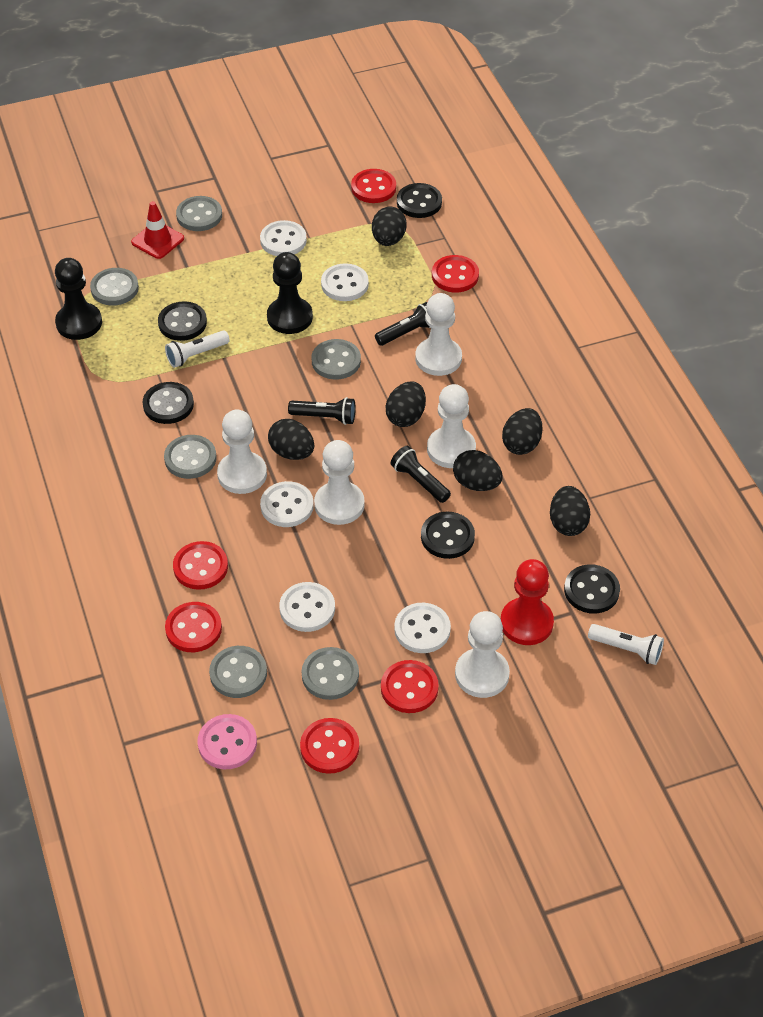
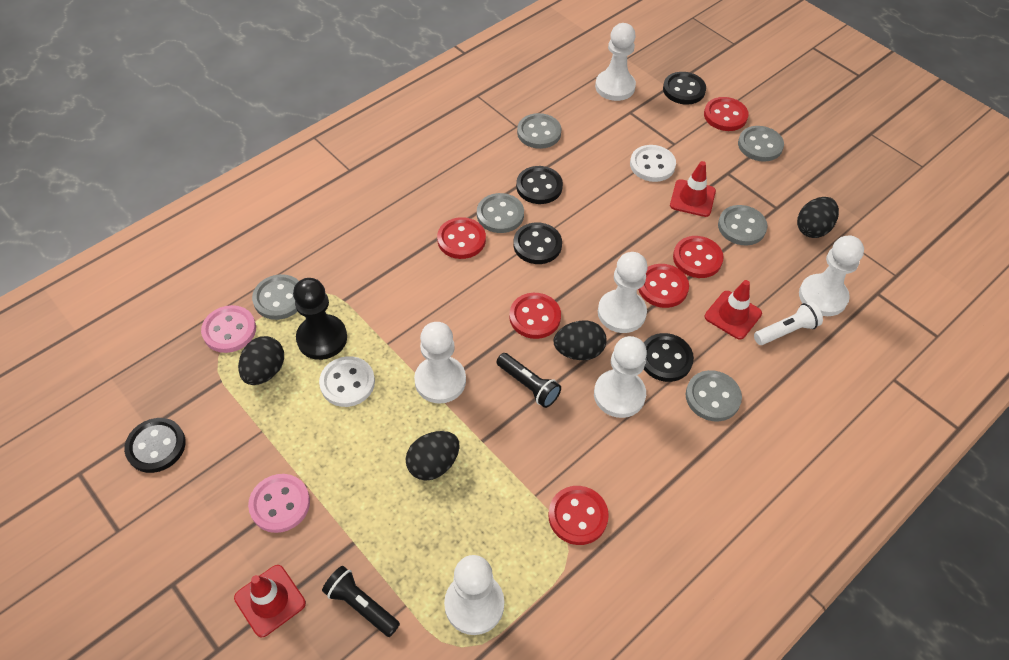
black egg: [268,419,314,460] [372,207,407,246] [385,381,426,427] [453,450,502,491] [502,408,542,455] [550,486,590,536] = 6 -> [238,336,284,385] [405,431,460,481] [554,320,607,360] [797,197,839,238] = 4
black flashlight: [288,397,356,425] [375,302,431,346] [391,446,451,503] = 3 -> [322,566,400,637] [496,353,561,408] = 2
black pawn: [55,258,102,340] [267,252,313,334] = 2 -> [293,278,347,360] = 1
pink button: [198,714,257,769] = 1 -> [201,305,256,353] [248,474,310,533] = 2
red pawn: [501,559,554,645] = 1 -> none = 0
red traffic cone: [131,201,184,259] = 1 -> [234,565,306,637] [670,161,716,217] [705,280,762,340] = 3
white button: [260,220,307,256] [260,481,314,527] [279,582,335,632] [321,263,369,301] [394,603,451,653] = 5 -> [319,356,375,407] [630,145,676,182] = 2
white flashlight: [165,331,230,368] [588,624,664,665] = 2 -> [754,302,823,345] = 1
white pawn: [217,409,267,494] [314,440,364,525] [415,293,462,376] [427,384,476,468] [455,611,510,698] = 5 -> [414,322,466,404] [444,555,504,635] [594,336,647,418] [595,23,636,101] [598,252,648,333] [799,235,864,316] = 6

